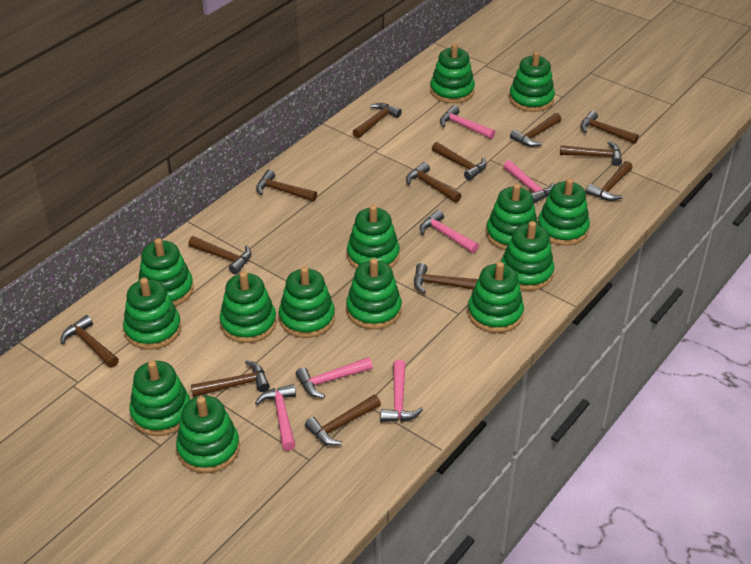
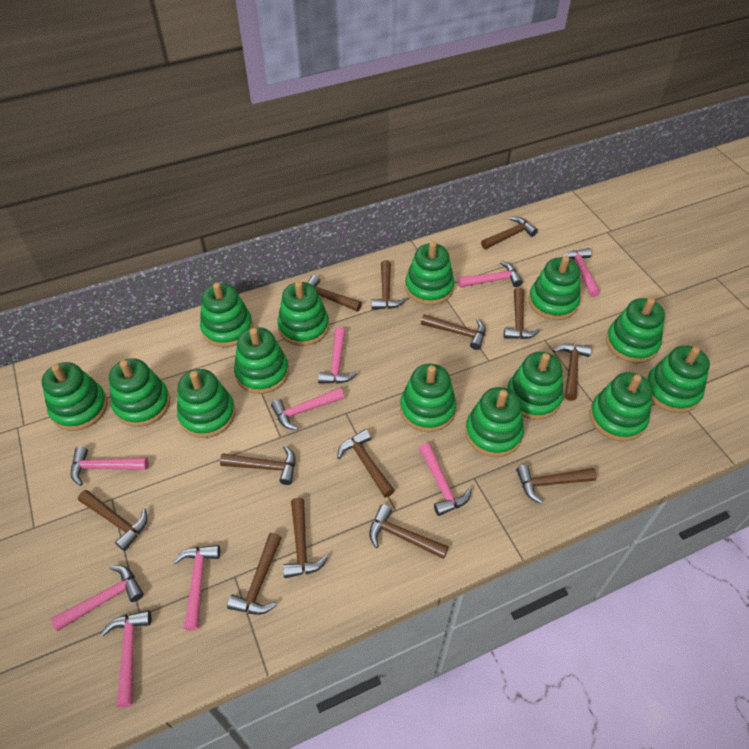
pink hammer: [255,384,296,451] [296,357,373,398] [381,360,423,422] [420,210,479,253] [440,105,495,139] [503,160,554,204] = 6 -> [51,565,144,631] [71,447,148,486] [101,610,151,707] [173,545,220,631] [271,388,344,430] [318,327,357,384] [419,443,472,516] [458,261,523,288] [562,248,600,297] = 9

